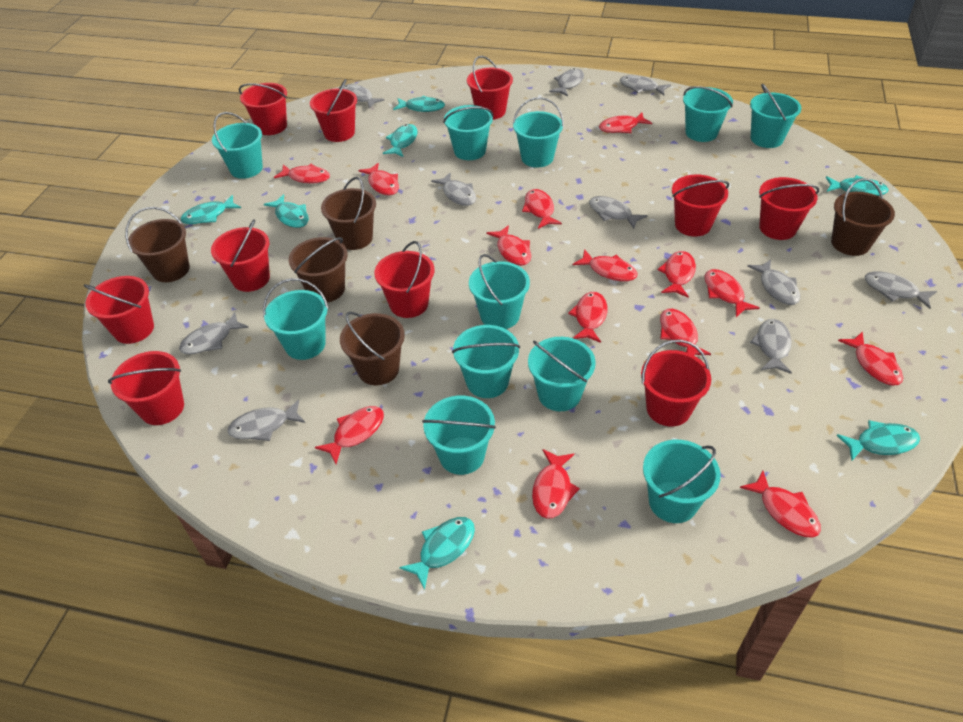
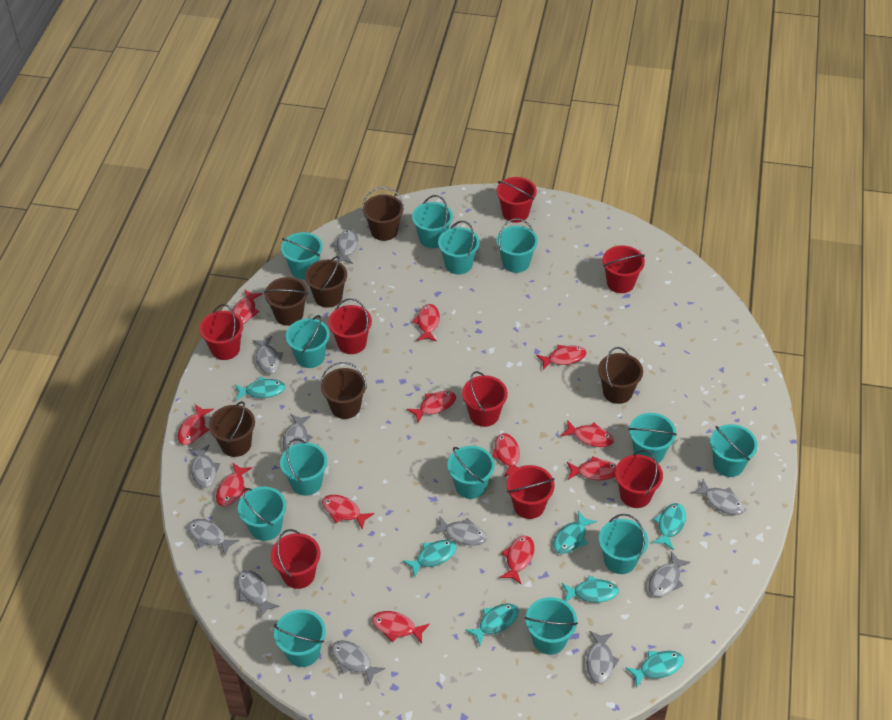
brown bucket: [125,207,190,282] [289,237,348,303] [321,177,376,250] [340,312,405,385] [831,178,895,256] = 5 -> [209,401,255,457] [264,277,308,326] [305,256,347,308] [321,362,367,419] [362,187,404,241] [598,347,643,404] = 6
grey fish: [179,312,249,355] [228,400,305,441] [343,84,384,109] [431,172,476,206] [549,68,584,97] [589,196,648,229] [620,75,671,95] [747,260,800,305] [750,319,792,374] [865,271,937,309] = 10 -> [188,519,239,556] [189,444,220,488] [237,570,280,617] [252,336,283,374] [282,414,313,451] [332,229,358,264] [332,640,385,686] [432,516,487,546] [586,631,620,684] [649,552,691,597] [691,479,745,515] = 11
red bucket: [83,276,154,344] [108,351,184,425] [211,219,270,292] [239,83,287,135] [310,79,357,142] [374,241,434,318] [467,56,513,120] [641,339,711,427] [672,174,729,237] [759,177,819,240] = 10 -> [199,304,243,360] [271,529,320,589] [328,298,372,354] [462,371,508,427] [496,177,537,223] [507,465,555,519] [602,246,645,293] [615,450,663,508] = 8
red fish: [274,164,330,184] [315,406,384,464] [358,163,399,196] [487,225,531,266] [522,189,562,229] [532,449,580,519] [568,292,607,343] [573,249,638,281] [599,113,652,133] [658,251,696,298] [660,309,711,355] [705,269,760,317] [740,471,821,538] [838,331,903,386] = 14 -> [177,404,214,445] [216,462,252,506] [232,289,263,324] [322,495,374,529] [372,611,430,644] [407,391,456,423] [412,304,440,342] [492,433,520,477] [500,536,534,584] [536,345,587,370] [561,420,614,447] [567,456,617,480] = 12
turquoise bucket: [212,112,263,179] [263,278,329,360] [422,396,496,475] [443,105,493,160] [452,325,520,398] [469,254,530,329] [513,97,564,167] [528,337,596,411] [643,440,721,523] [683,86,733,142] [750,84,801,148] = 11 -> [238,487,286,541] [274,609,326,667] [280,439,327,496] [281,232,323,280] [286,315,330,368] [412,195,453,248] [438,221,480,274] [447,446,495,499] [496,218,538,273] [525,597,578,655] [599,514,648,574] [628,413,677,463] [710,424,758,477] = 13

